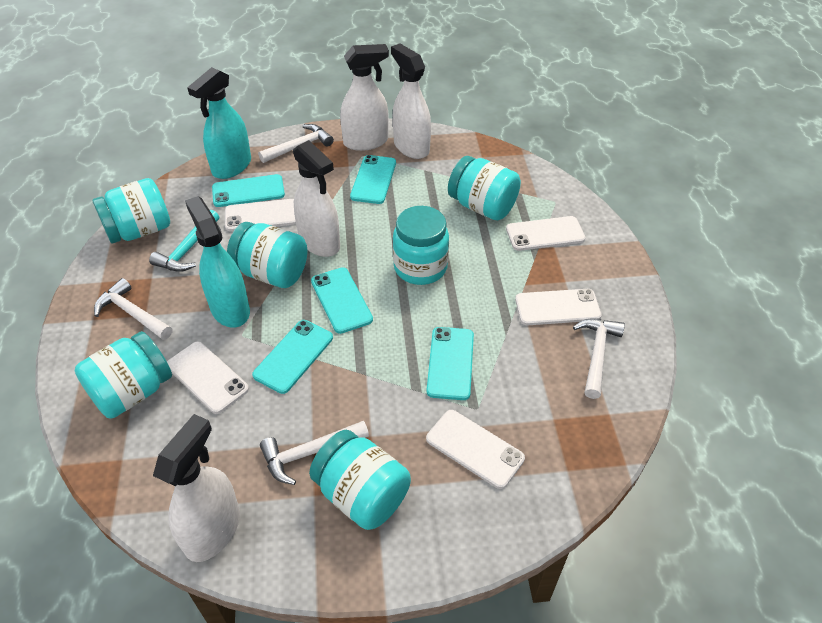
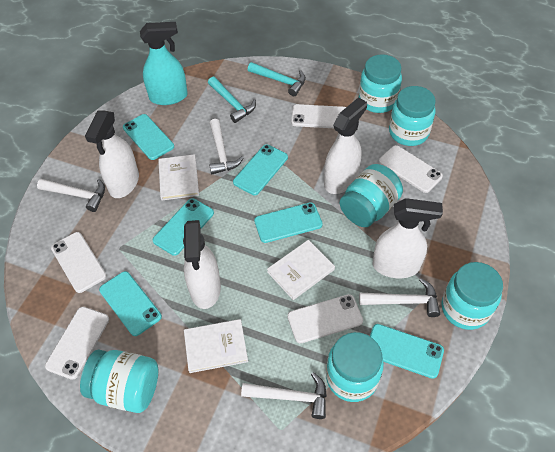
turquoise hammer: [149,210,219,272] = 1 -> [208,77,256,123] [248,62,306,96] = 2
turquoise phone: [212,174,285,207] [252,320,333,394] [311,267,373,334] [350,155,396,204] [426,327,474,400] = 5 -> [99,271,162,336] [123,114,174,160] [153,198,214,256] [233,144,288,195] [254,202,323,243] [370,324,444,379] = 6
turquoise spray bottle: [185,196,250,328] [187,67,251,179] = 2 -> [140,22,188,105] = 1
white book: none = 0 -> [158,154,199,200] [184,319,248,373] [267,240,335,300] = 3

